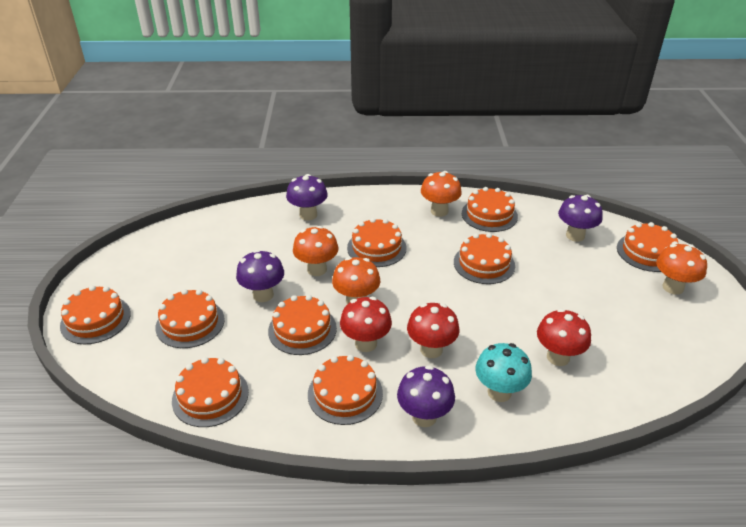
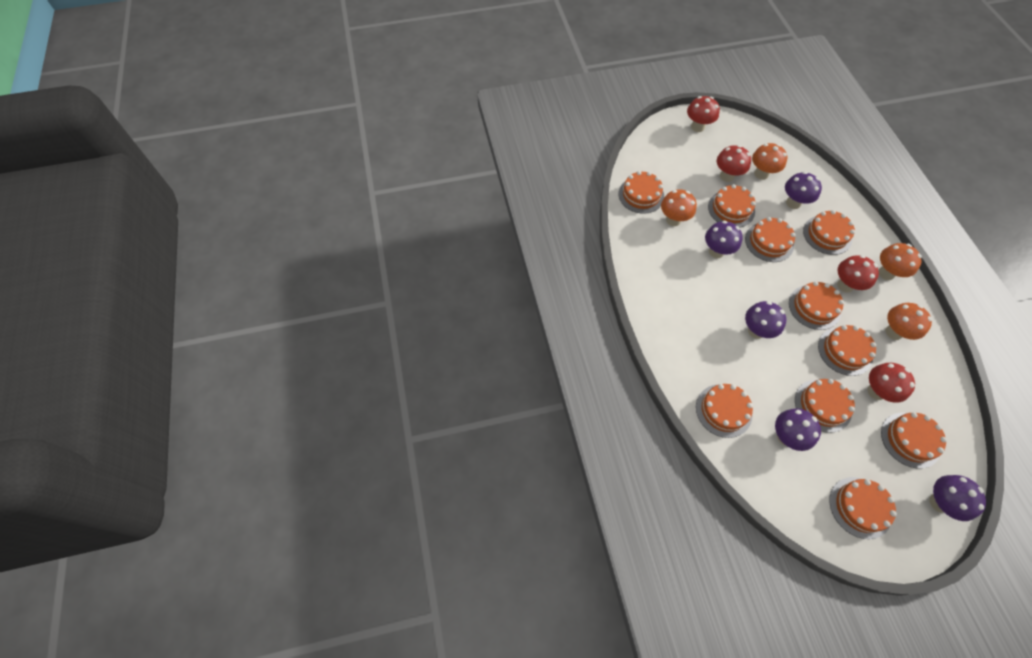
orange cake: [60,285,131,344] [155,289,225,348] [172,357,249,427] [268,295,337,355] [308,355,383,425] [347,218,406,267] [454,233,515,284] [462,187,518,232] [617,222,679,272] = 9 -> [618,171,664,214] [696,384,753,438] [708,184,756,227] [745,217,796,262] [789,281,844,330] [795,379,855,433] [803,210,855,255] [818,325,876,376] [829,477,897,539] [881,412,947,469] = 10
purple mushroom: [236,250,284,302] [286,174,328,221] [397,365,455,427] [558,195,603,242] = 4 -> [705,221,743,258] [745,301,786,339] [775,408,821,451] [785,171,822,209] [929,475,986,521] = 5
red mushroom: [340,297,392,352] [407,303,459,358] [537,309,591,366] = 3 -> [687,96,720,132] [717,145,751,182] [837,255,879,293] [867,363,915,403] = 4
turquoise mushroom: [475,343,532,402] = 1 -> none = 0

